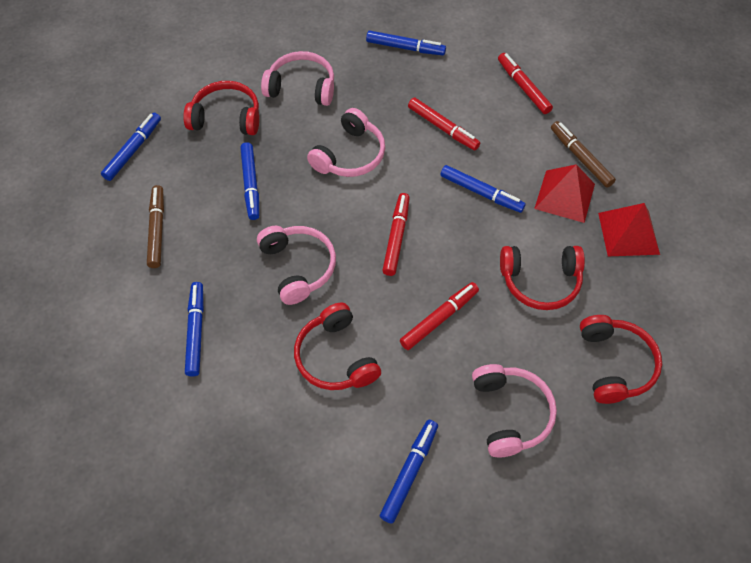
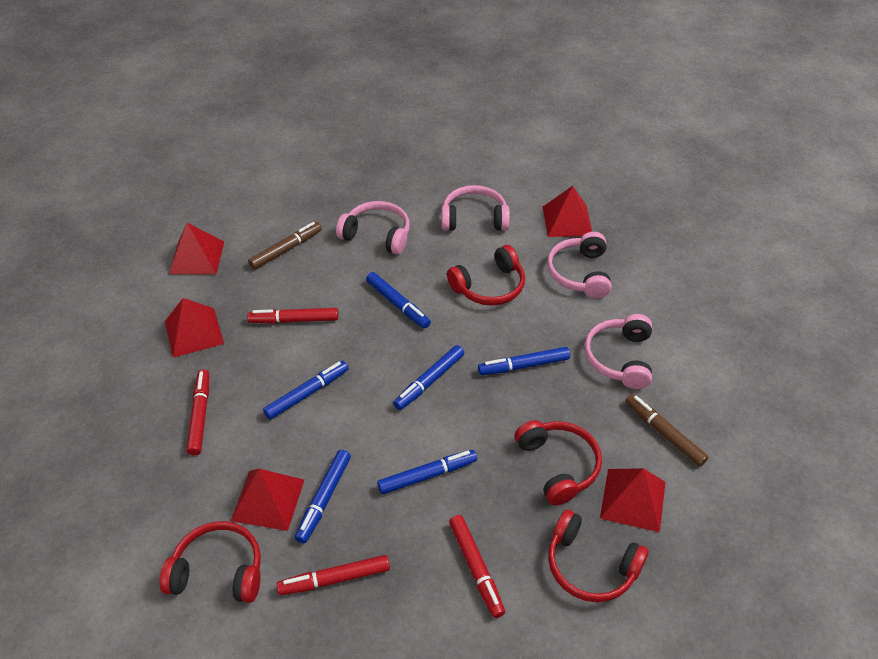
red pyramid: [534,164,595,223] [598,203,660,256] = 2 -> [165,298,224,358] [169,223,224,275] [231,469,304,531] [543,186,592,237] [600,468,666,532] = 5

